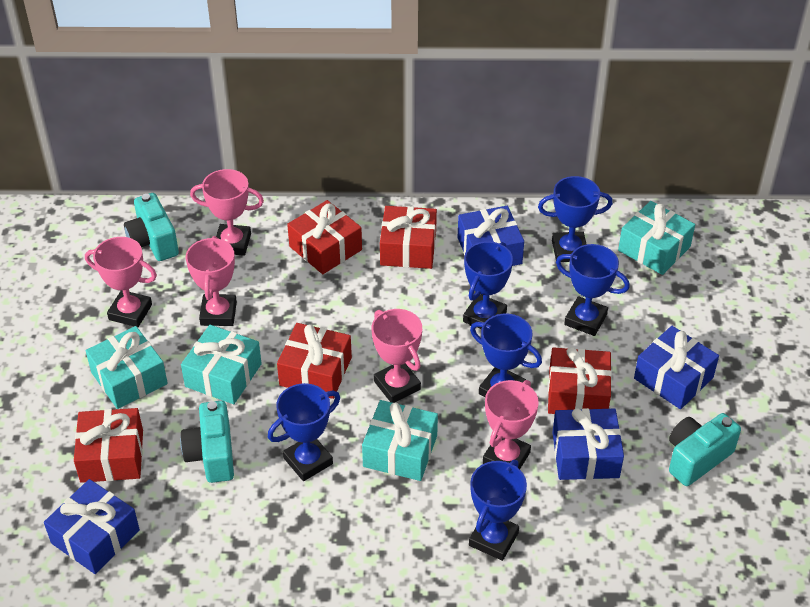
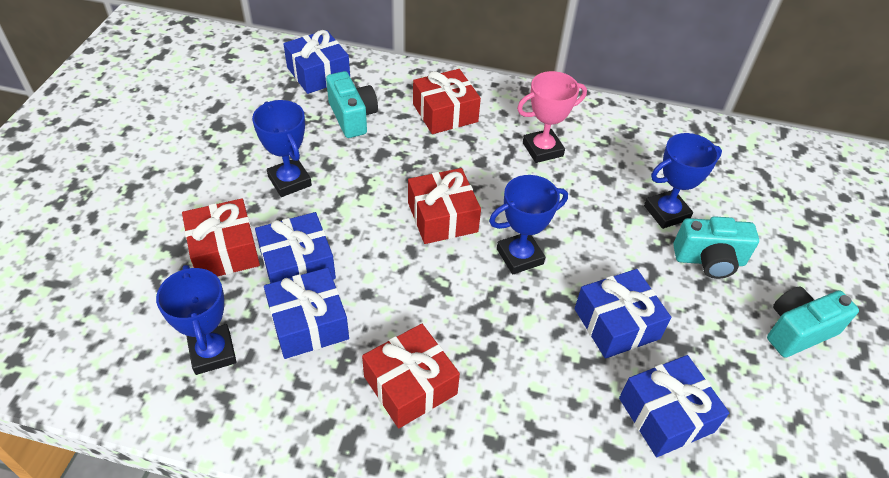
blue gift: [44,479,140,574] [457,206,524,266] [552,408,624,480] [634,326,719,409] = 4 -> [255,212,336,283] [264,268,349,359] [283,30,350,94] [574,269,671,359] [619,355,729,457] = 5
blue trophy: [268,383,340,481] [463,241,513,329] [469,460,527,561] [470,314,542,397] [538,176,613,262] [556,244,630,336] = 6 -> [156,265,237,375] [252,100,312,197] [489,175,568,274] [644,133,722,229] = 4
pink trophy: [85,237,157,327] [186,236,237,326] [190,169,264,256] [371,309,422,403] [483,380,539,469] = 5 -> [517,71,587,163] = 1
red gift: [74,408,143,483] [277,323,352,399] [287,200,362,274] [380,206,437,269] [548,347,612,414] = 5 -> [182,198,260,277] [362,324,460,428] [408,168,481,244] [413,69,481,134] = 4
turquoise gift: [86,326,168,409] [181,325,262,404] [362,400,438,481] [618,201,695,275] = 4 -> none = 0

